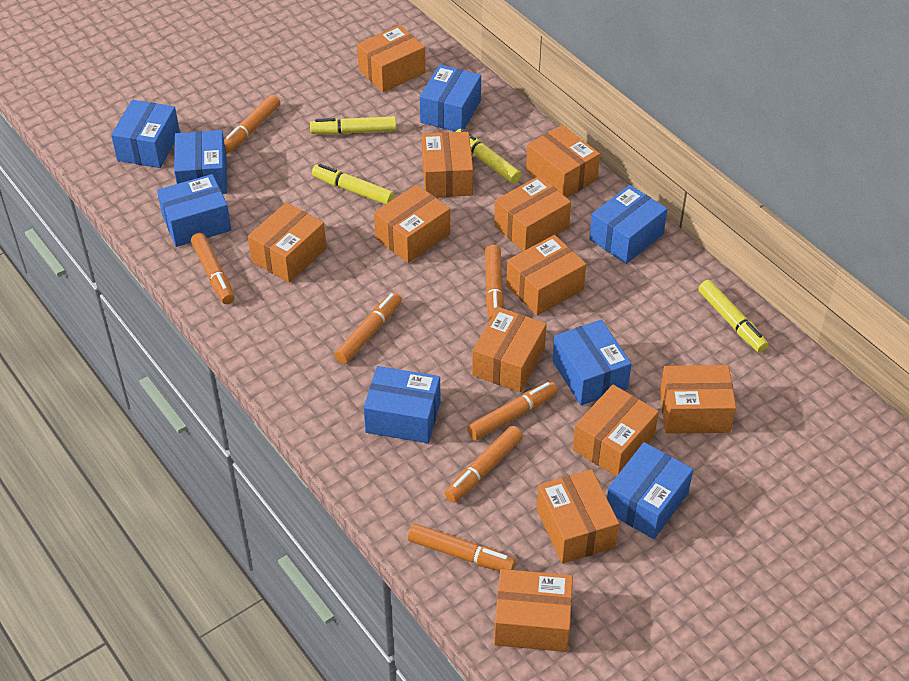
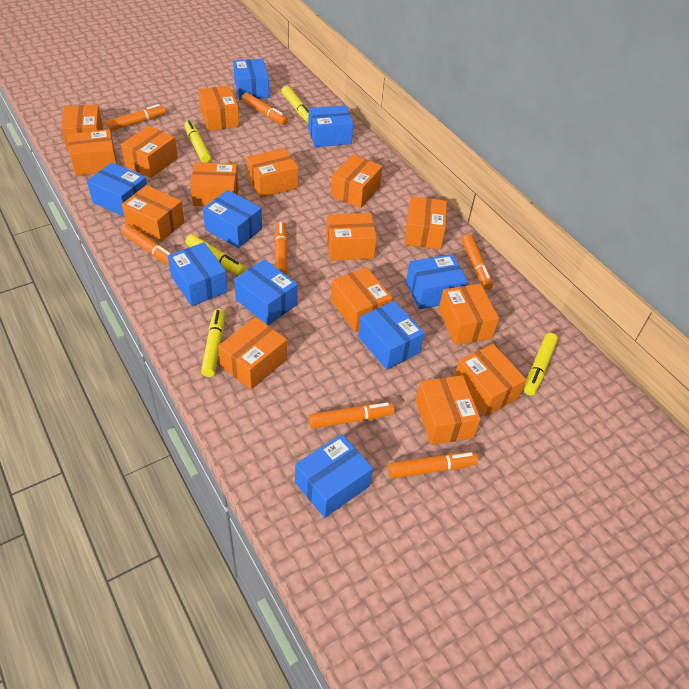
blue box: [111,100,180,168] [157,174,232,247] [174,130,227,194] [364,366,440,443] [420,64,481,132] [552,320,631,405] [589,185,667,264] [607,442,693,539] = 8 -> [87,162,147,217] [168,242,228,306] [203,190,262,248] [233,59,269,100] [234,259,298,325] [295,434,373,518] [308,105,353,147] [358,301,424,370] [406,254,468,309] = 9
orange box: [248,203,326,283] [357,25,426,92] [374,184,450,263] [422,132,473,197] [472,307,547,392] [494,176,571,251] [494,569,573,652] [506,235,586,316] [526,125,600,198] [537,469,619,564] [573,385,659,477] [660,365,736,433] = 12 -> [61,105,103,150] [68,129,117,176] [121,125,178,178] [122,185,184,242] [190,162,239,206] [198,86,239,131] [218,317,287,389] [246,148,298,198] [326,213,377,261] [331,154,383,208] [331,267,392,332] [405,196,447,249] [416,375,481,445] [438,284,499,345] [455,344,527,416] = 15
yellow marker: [310,116,397,135] [312,164,395,205] [456,129,521,184] [698,280,768,353] = 4 -> [184,120,211,163] [186,234,246,275] [201,309,225,377] [282,86,309,123] [524,333,558,395] = 5

